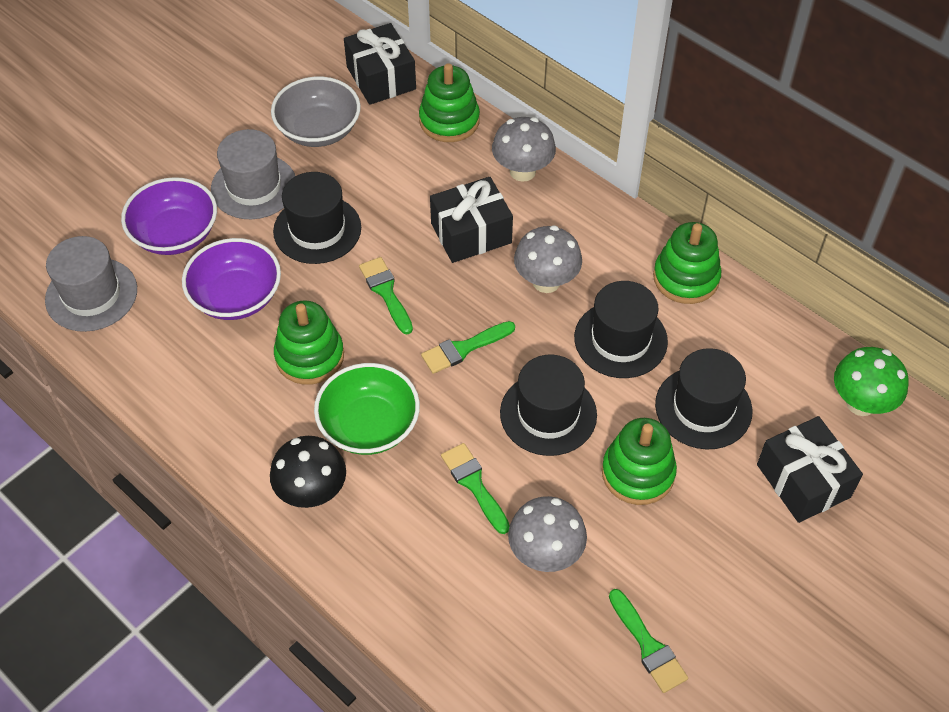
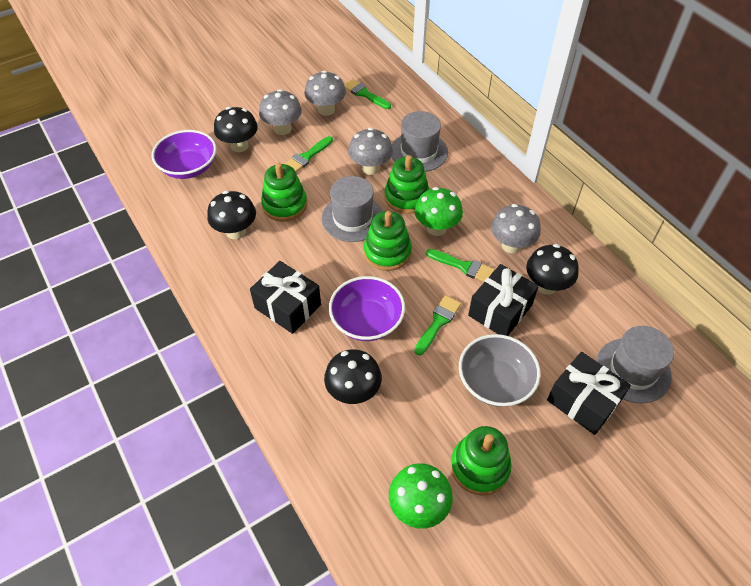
black hat: [273,172,361,264] [500,354,597,456] [574,281,668,378] [655,348,752,449] = 4 -> none = 0
black mushroom: [270,436,346,508] = 1 -> [207,191,256,239] [214,107,258,152] [324,349,382,404] [526,244,579,295] = 4
green bowl: [314,363,420,455] = 1 -> none = 0
green mushroom: [834,347,909,416] = 1 -> [389,463,453,529] [415,187,463,236] = 2
grey hat: [45,236,137,332] [211,129,295,219] = 2 -> [321,176,383,242] [392,111,448,172] [596,326,674,403] = 3
grey mushroom: [492,117,556,182] [508,496,587,572] [514,226,582,293] = 3 -> [259,89,302,135] [304,70,346,116] [348,128,393,175] [491,204,541,253] = 4

